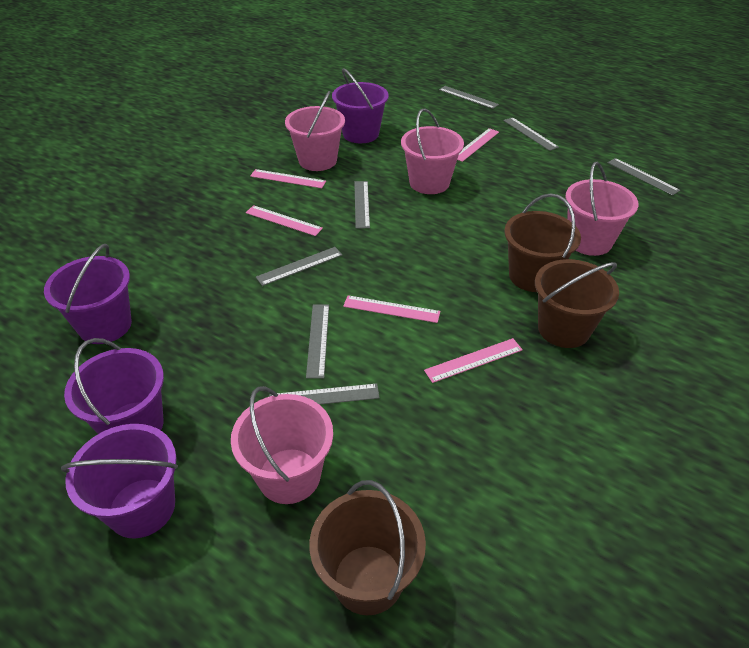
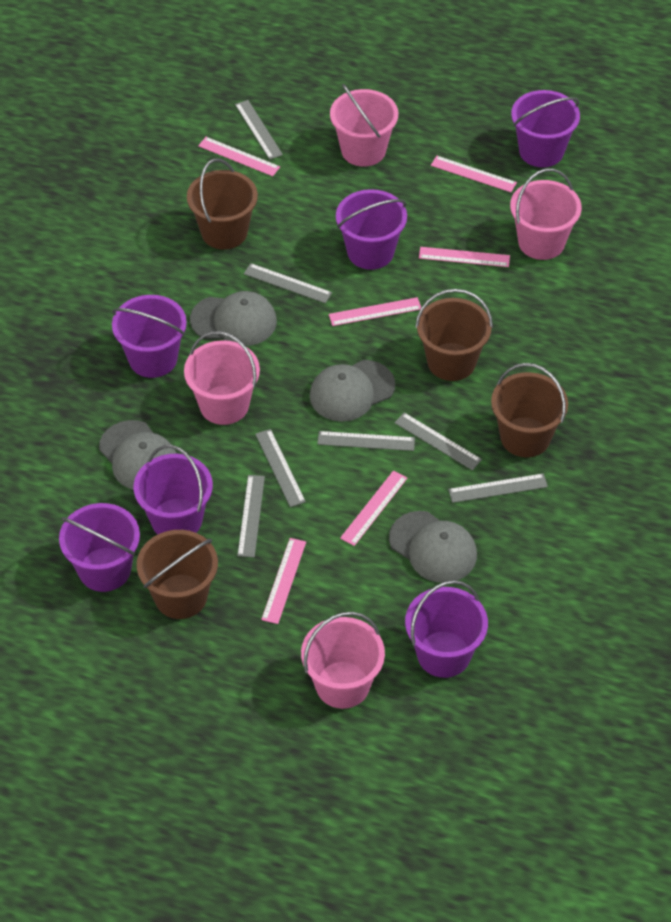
brown bucket: [309,480,426,615] [504,193,581,292] [535,259,619,348] = 3 -> [137,530,218,619] [187,158,258,249] [415,289,493,381] [491,363,568,457] = 4
grey cap: none = 0 -> [99,420,176,490] [190,291,277,346] [310,360,395,422] [389,511,477,583] = 4
pink ruler: [246,205,323,236] [250,169,326,188] [343,295,440,323] [424,338,523,383] [457,128,499,162] = 5 -> [198,137,280,176] [261,538,306,624] [329,297,421,326] [340,471,407,546] [419,247,510,267] [431,156,517,192] = 6
purple bucket: [44,244,132,344] [61,424,178,539] [64,338,164,434] [332,68,389,143] = 4 -> [59,503,140,592] [112,295,187,378] [134,445,213,535] [336,189,407,270] [405,580,488,678] [511,90,580,167] = 6

